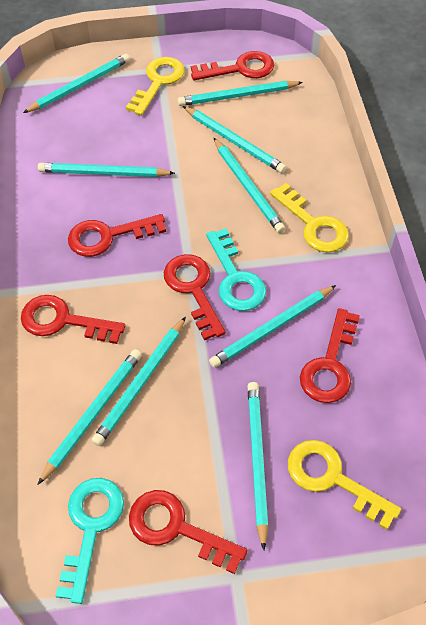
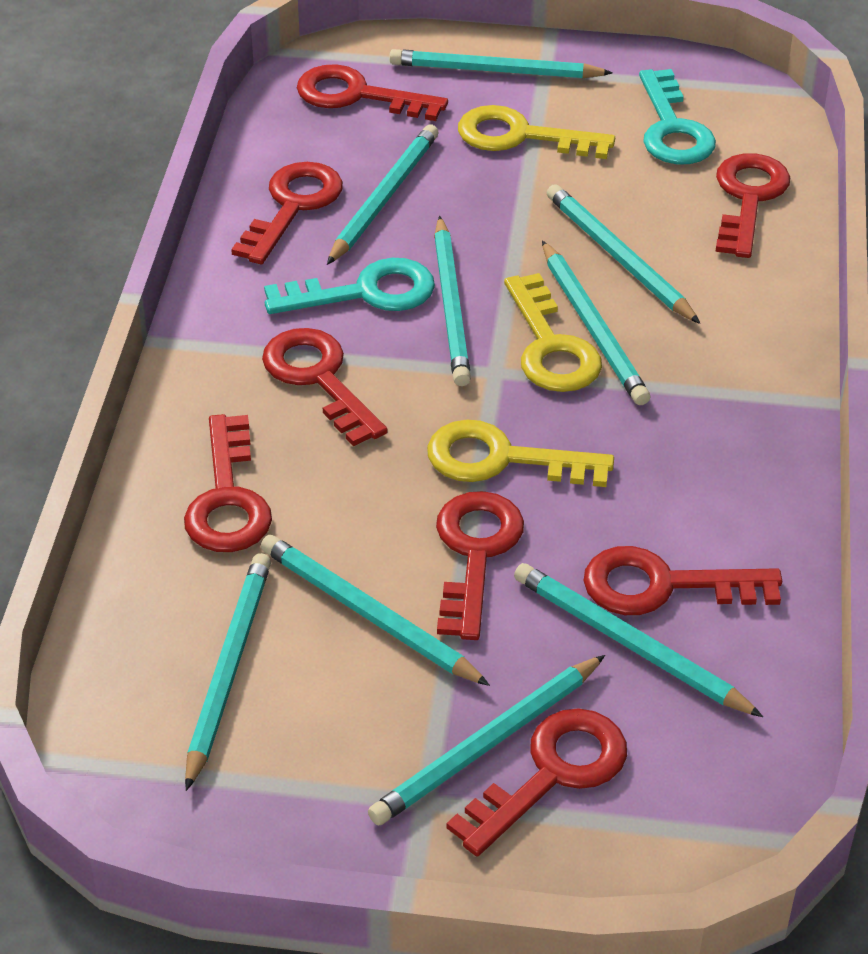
red key: [21,295,125,344] [68,214,166,257] [129,490,247,574] [164,254,226,340] [191,51,274,80] [300,308,360,403] = 6 -> [184,414,272,552] [231,162,343,264] [262,328,388,446] [297,64,448,121] [436,491,524,640] [446,708,627,856] [584,546,782,615] [715,153,790,258] = 8

